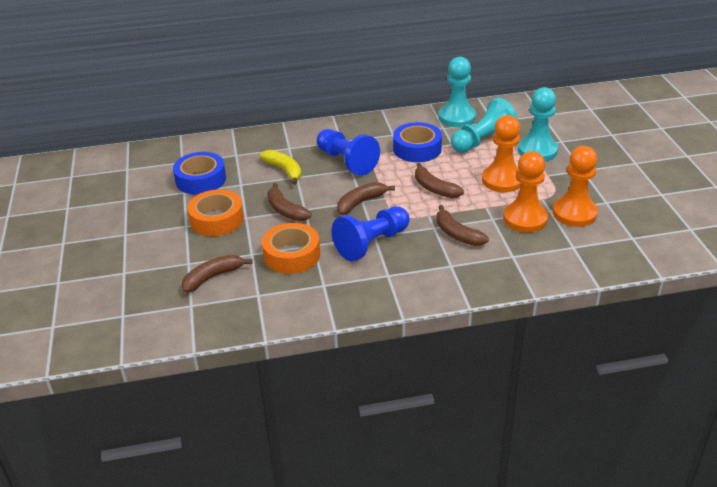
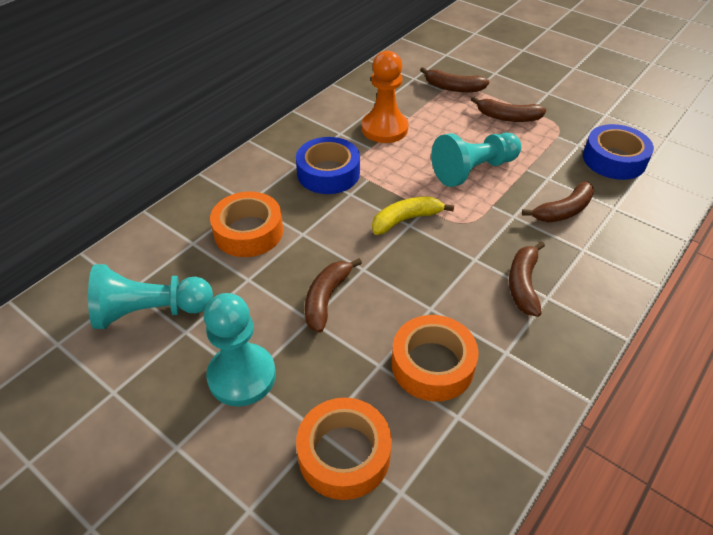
blue pawn: [317,129,380,176] [331,206,410,262] = 2 -> none = 0
orange pawn: [482,115,521,192] [503,151,548,232] [553,146,598,227] = 3 -> [362,51,409,143] = 1
orange tape: [187,189,244,236] [262,223,320,274] = 2 -> [210,191,283,257] [296,398,392,500] [392,315,479,401] = 3

